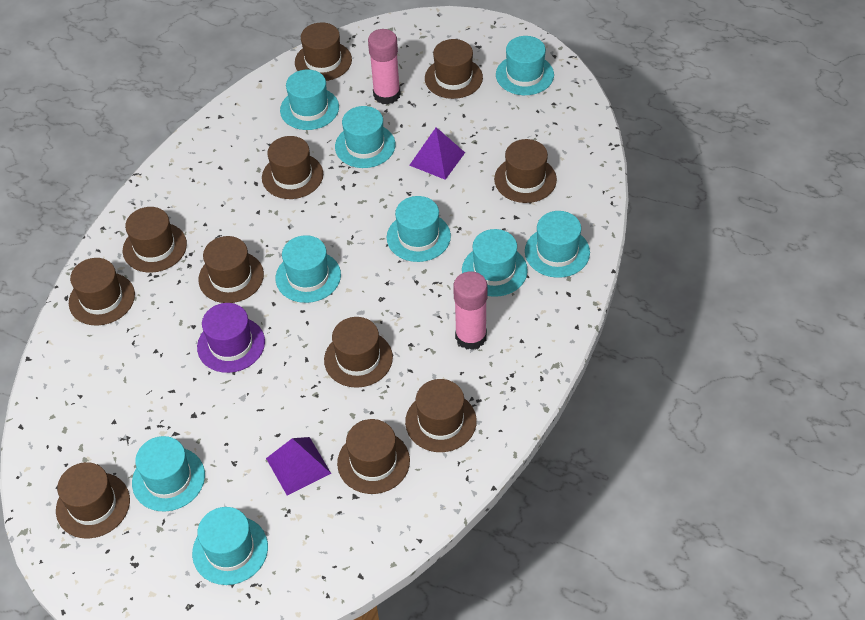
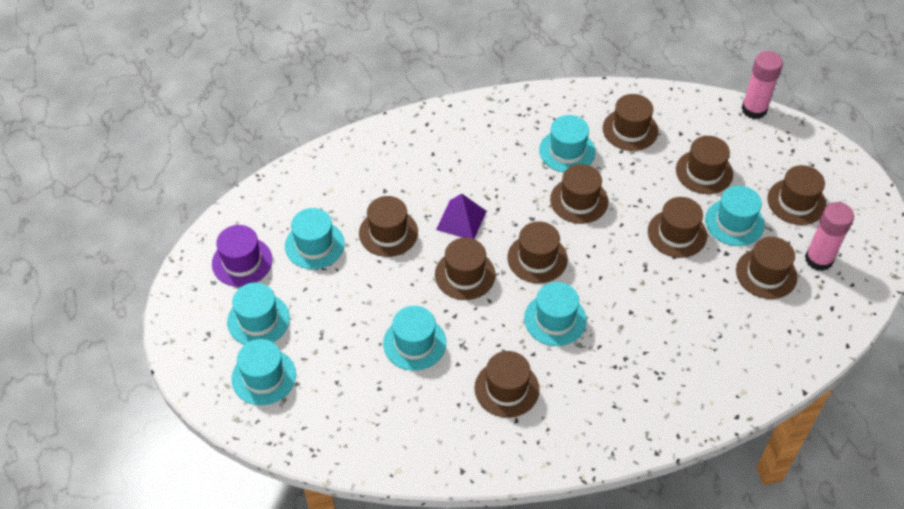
brown hat: [56,462,130,538] [69,258,135,326] [123,207,187,273] [198,236,264,303] [262,136,323,199] [295,22,352,81] [324,317,393,388] [337,419,410,494] [405,379,477,452] [425,39,483,99] [494,139,557,203] = 11 -> [359,196,418,257] [435,238,495,300] [474,351,539,418] [507,221,568,283] [550,164,608,224] [603,94,658,151] [648,197,707,258] [676,136,733,194] [736,237,797,299] [767,165,827,225] = 10
purple pyramid: [266,437,331,496] [409,127,465,180] = 2 -> [436,194,487,239] = 1
turquoise hat: [132,436,205,512] [192,507,268,585] [276,235,341,303] [280,70,339,130] [335,106,395,168] [387,196,451,262] [462,229,528,297] [496,36,554,95] [525,211,590,278] = 9 -> [227,283,290,345] [231,339,296,405] [285,208,345,269] [383,306,446,371] [524,282,587,346] [539,115,596,172] [705,186,765,246] = 7

